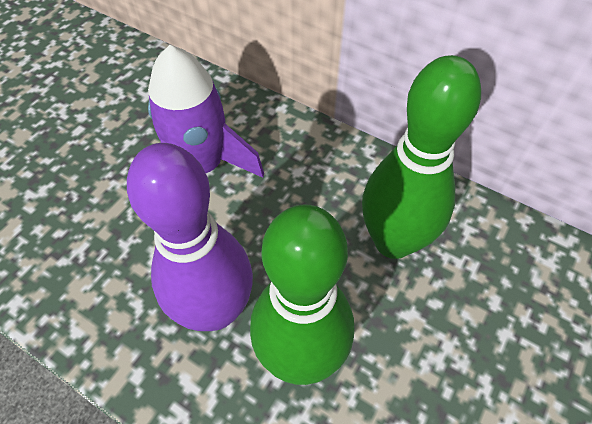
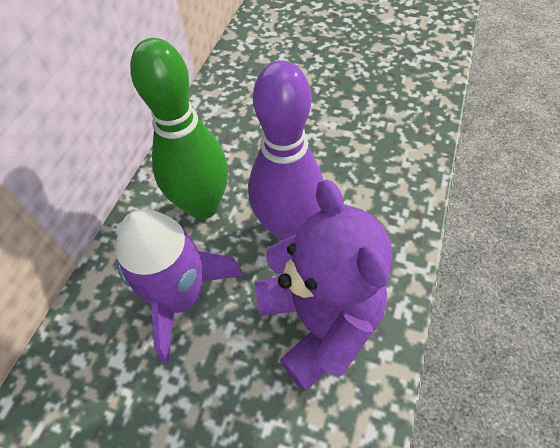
green bowling pin: [250,205,354,385] [362,55,481,259] = 2 -> [130,38,228,219] = 1
purple teddy bear: none = 0 -> [255,180,393,391] = 1

